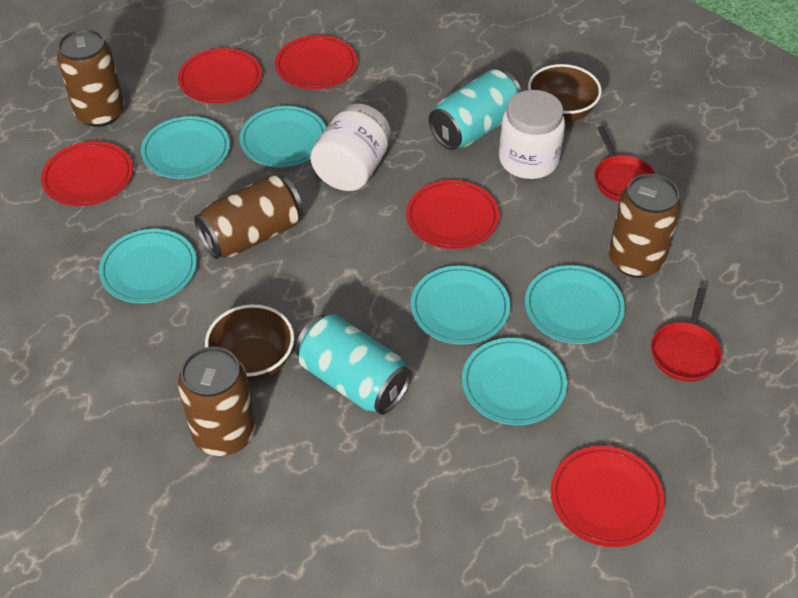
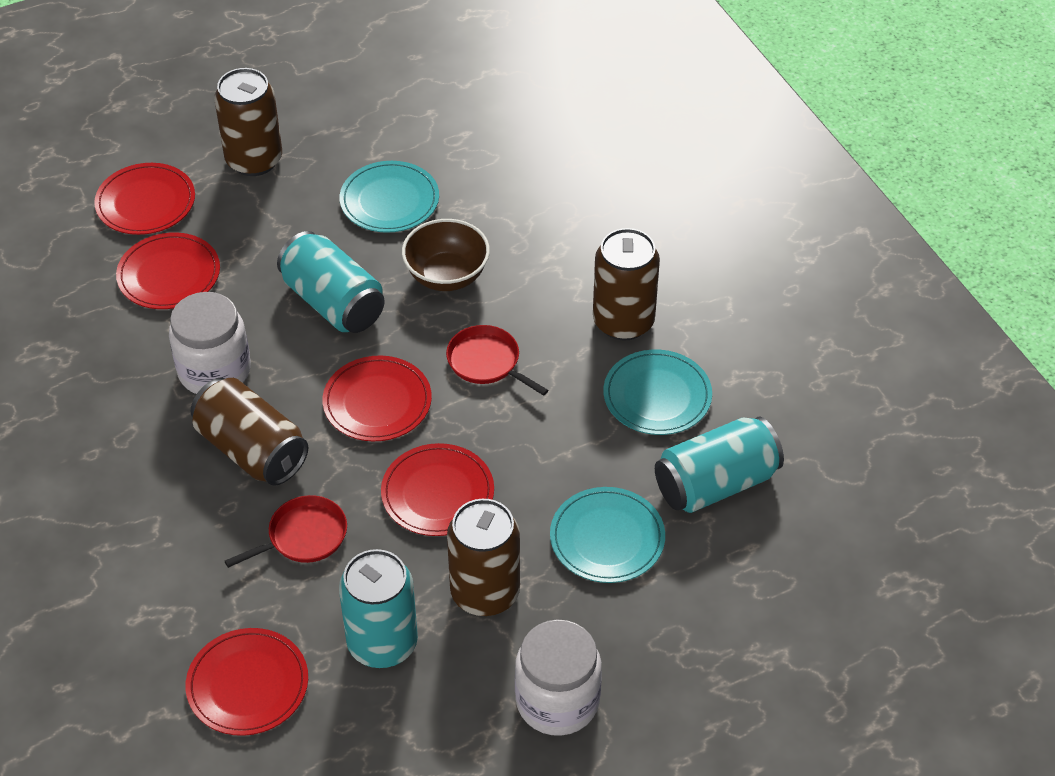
brown bowl: [205,304,294,382] [528,64,602,122] = 2 -> [402,219,490,291] = 1
turquoise can: [295,314,412,415] [429,69,522,150] = 2 -> [277,231,385,333] [339,549,418,668] [655,417,784,513] = 3
turquoise plate: [99,229,197,303] [141,116,230,179] [240,106,326,167] [411,266,510,345] [462,338,567,425] [525,265,625,344] = 6 -> [340,161,439,233] [550,487,665,583] [603,350,712,435] = 3

